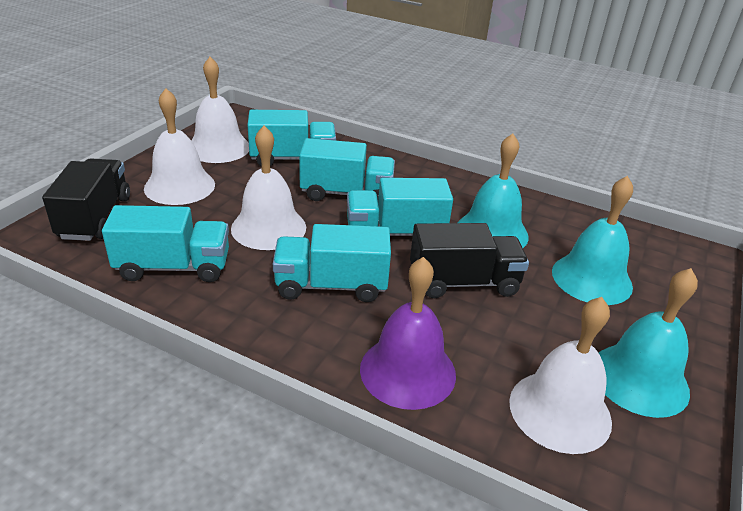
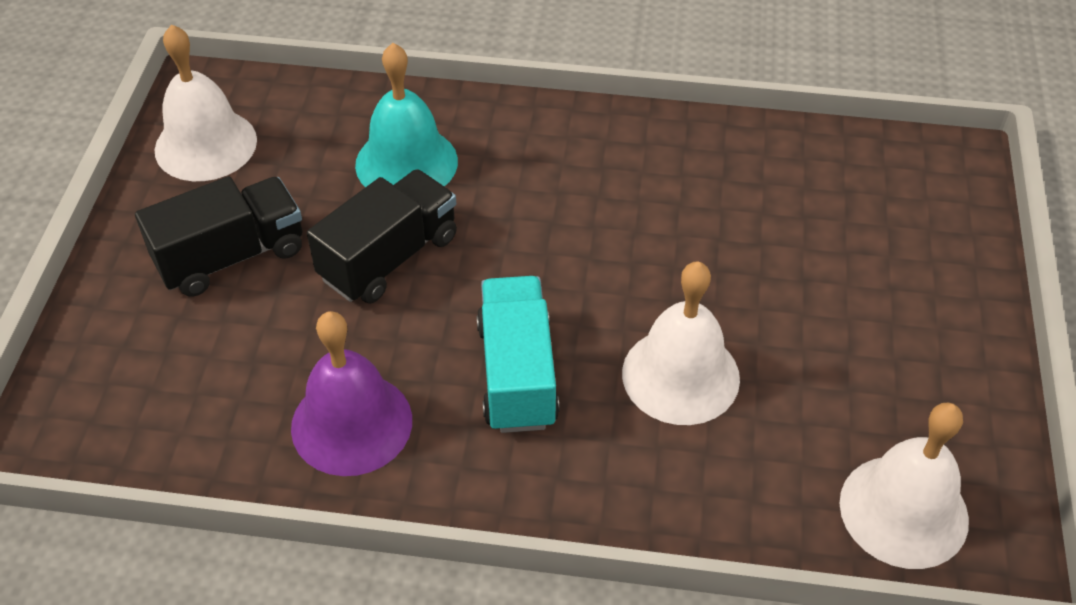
turquoise bell: [458,134,529,248] [552,176,633,305] [599,268,698,418] = 3 -> [355,43,458,187] = 1
turquoise truck: [102,205,229,282] [247,110,336,167] [273,224,391,302] [299,138,395,201] [347,178,453,236] = 5 -> [477,276,560,433] = 1
white bell: [144,88,215,205] [191,57,249,163] [231,126,306,250] [509,297,612,454] = 4 -> [155,24,257,181] [622,261,740,425] [840,403,969,569] = 3

